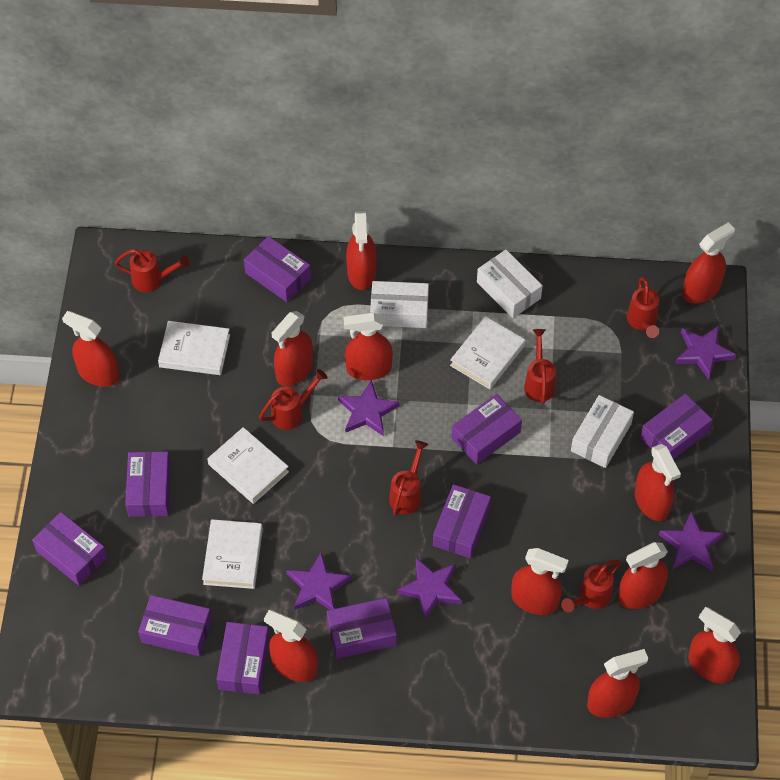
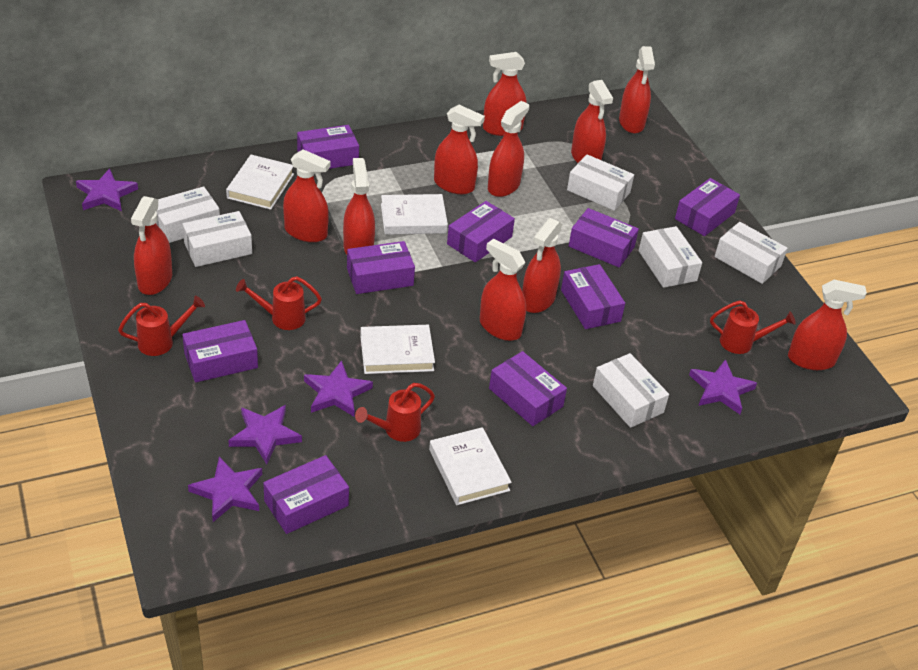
red watering can: [115,249,189,292] [259,369,328,430] [389,440,428,516] [524,329,556,404] [561,559,621,612] [627,277,659,338] = 6 -> [118,296,205,356] [236,276,322,330] [355,383,435,442] [710,300,796,354] = 4
white box: [370,281,429,328] [477,250,543,318] [571,395,634,468] = 3 -> [156,186,220,243] [182,211,252,267] [567,154,634,211] [593,353,669,428] [639,226,702,288] [715,222,788,284] = 6

